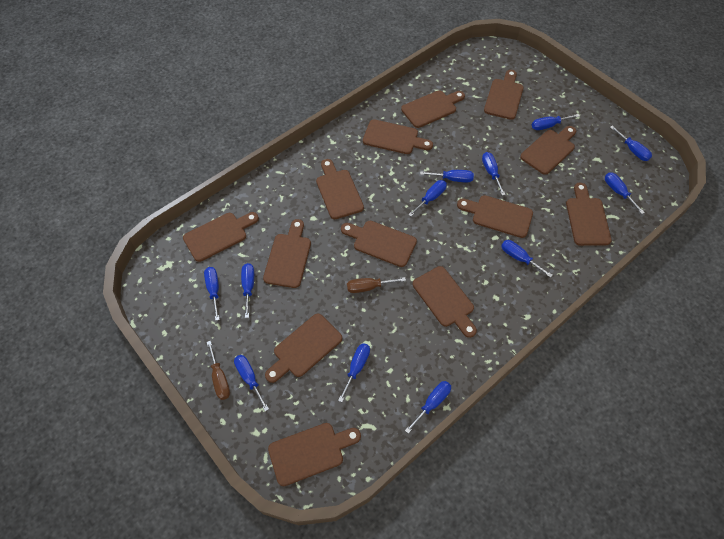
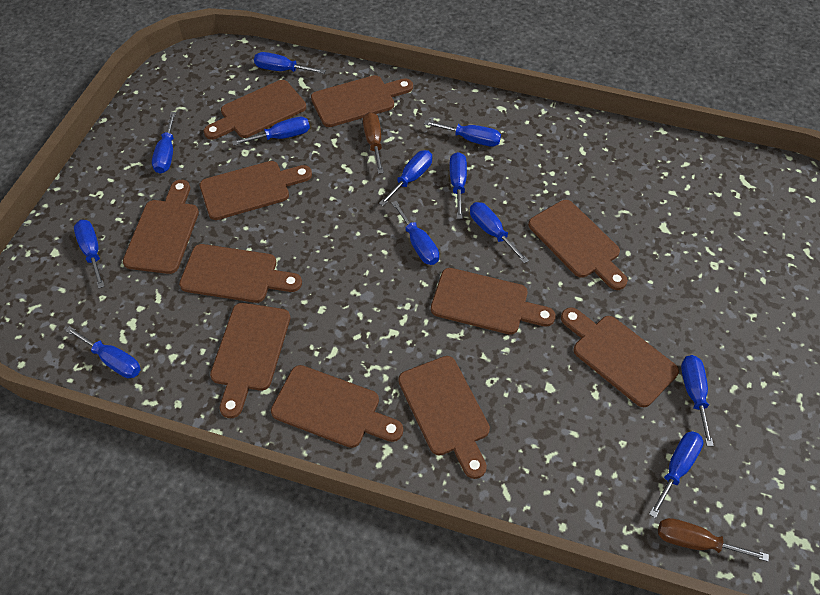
brown cutting board: [183,212,259,262] [263,219,311,288] [265,314,342,383] [268,423,361,486] [316,159,364,219] [341,221,417,267] [363,119,433,154] [401,90,465,128] [413,266,477,338] [457,195,533,238] [484,70,524,120] [520,126,576,175] [566,182,612,246] = 13 -> [123,180,199,274] [179,244,302,303] [200,161,312,220] [204,80,306,140] [210,303,290,418] [271,365,403,448] [311,75,413,127] [398,356,490,479] [431,268,556,335] [528,200,628,290] [561,307,679,407] = 11

